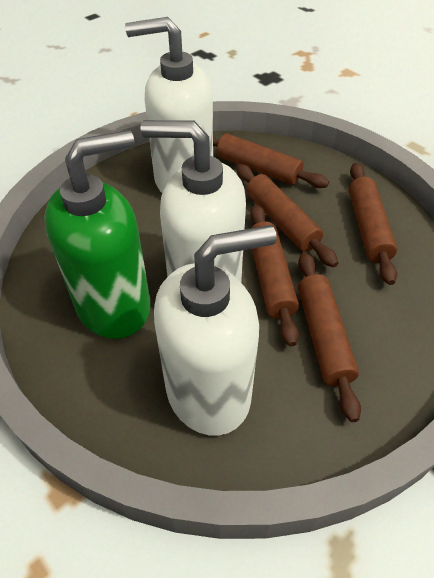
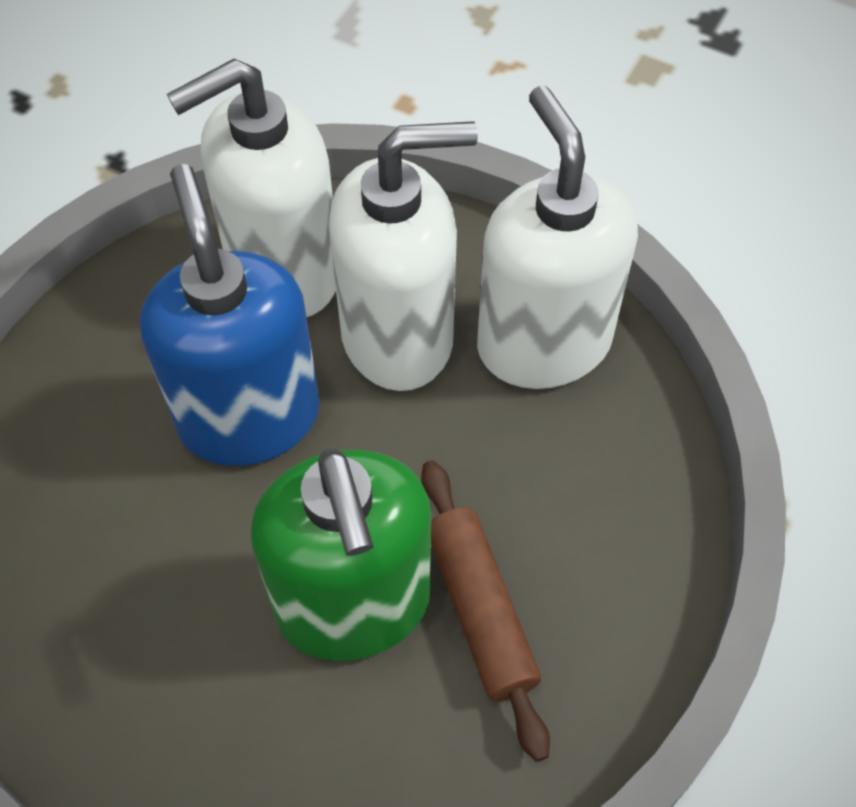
blue soap dispenser: none = 0 -> [140,164,320,466] = 1
brown rolling pin: [213,133,329,188] [236,164,338,267] [250,204,299,346] [298,252,361,422] [349,163,397,285] = 5 -> [421,460,550,762] = 1

